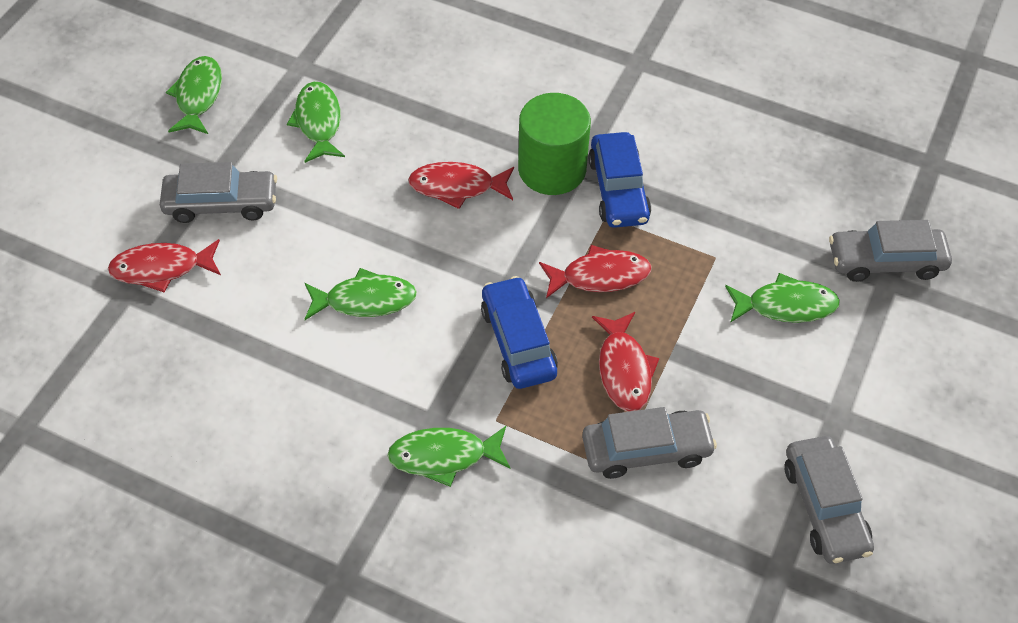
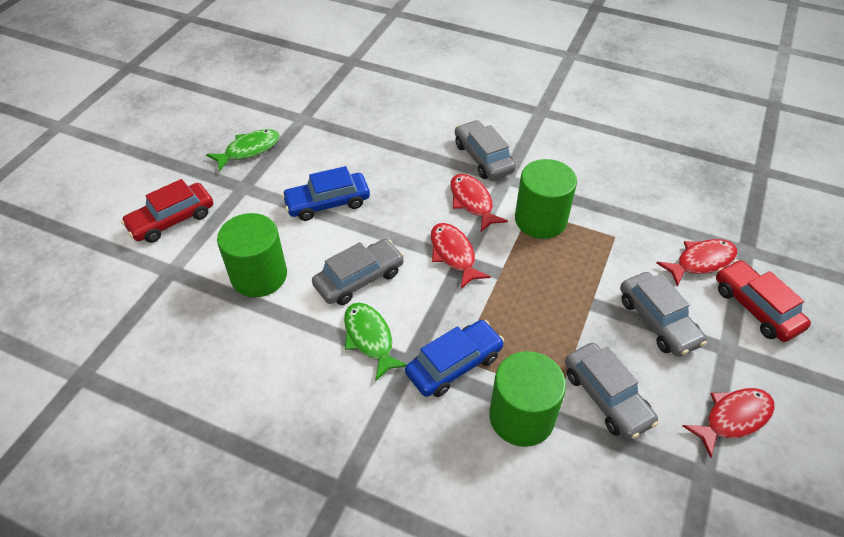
green cylinder: [518,93,591,195] = 1 -> [217,213,287,298] [489,351,566,447] [515,159,577,239] = 3
green fish: [166,56,222,134] [287,82,345,163] [305,268,417,320] [387,426,510,487] [725,273,840,323] = 5 -> [206,129,280,172] [344,303,407,382] = 2
red car: none = 0 -> [121,179,213,243] [716,260,811,342] = 2

